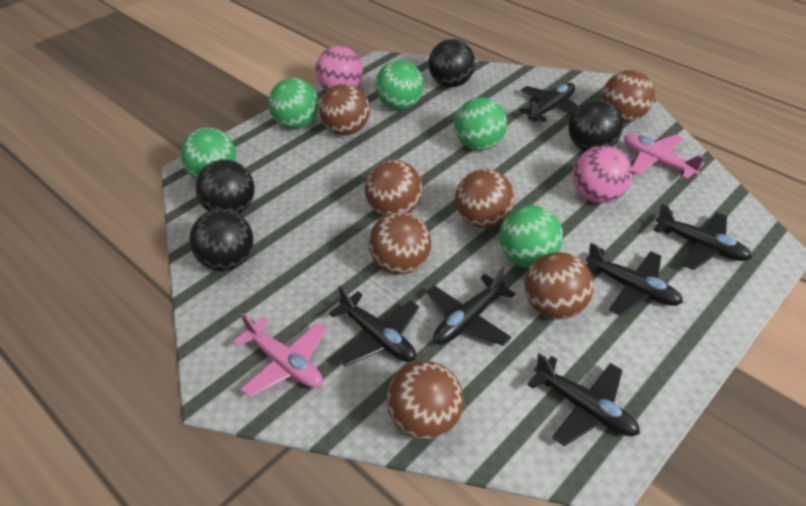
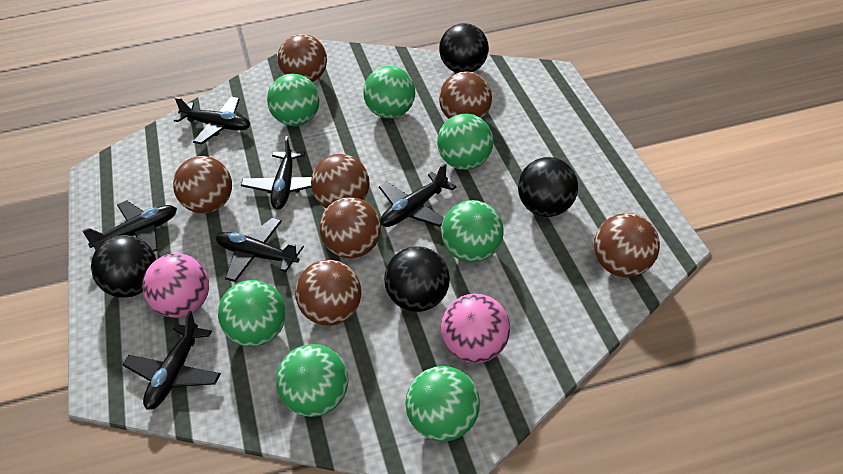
green ball: [180,127,237,179] [268,78,319,129] [375,60,424,110] [454,97,507,151] [499,205,563,268] = 5 -> [218,280,286,347] [267,74,320,126] [276,344,348,417] [363,66,415,119] [405,366,480,441] [437,113,493,170] [441,200,504,263] = 7
pink plane: [233,313,327,397] [624,134,705,179] = 2 -> none = 0

